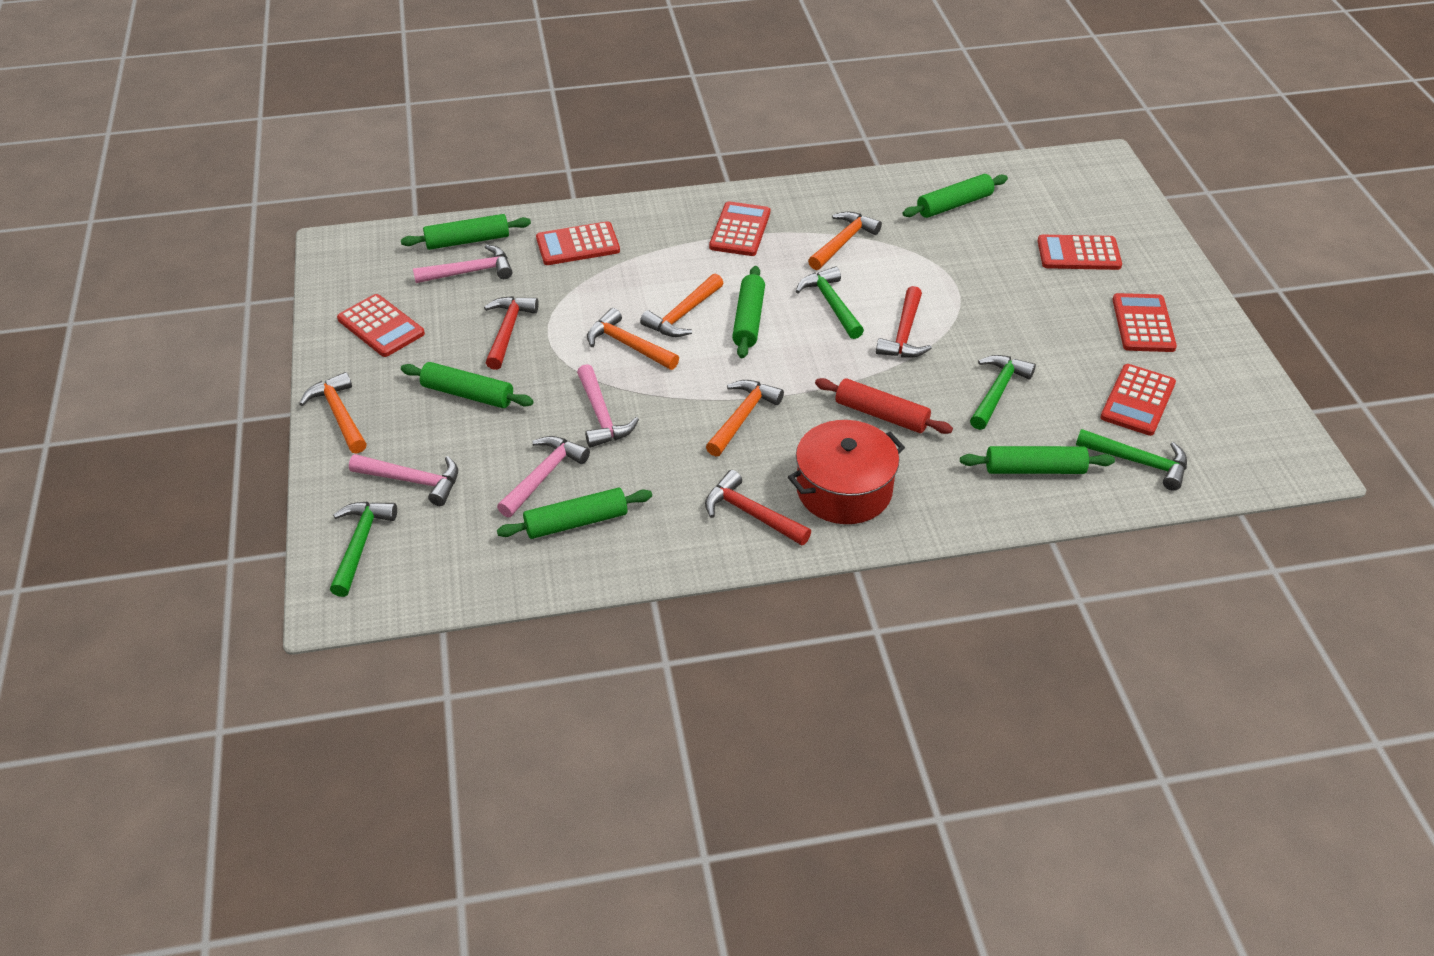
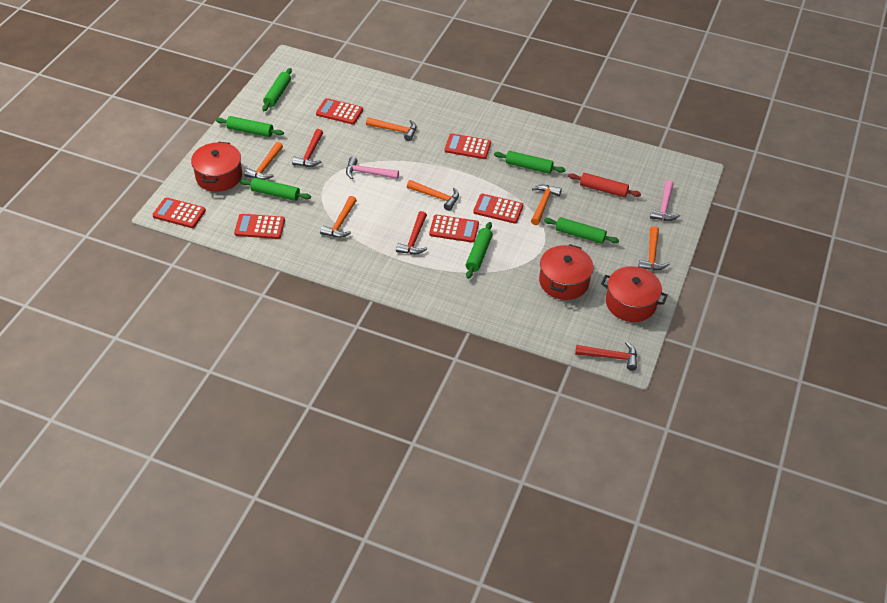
green hammer: [330,502,397,597] [796,267,864,339] [970,355,1036,430] [1076,429,1187,491] = 4 -> none = 0
orange hammer: [299,372,367,454] [587,308,679,370] [640,273,724,337] [706,380,784,457] [808,212,882,270] = 5 -> [244,142,283,180] [320,196,357,238] [366,117,416,141] [407,180,459,211] [531,185,562,225] [638,226,669,270] = 6
pink hammer: [349,454,458,506] [413,244,512,283] [497,436,590,517] [577,364,639,448] = 4 -> [346,157,399,180] [650,180,680,221] = 2
red pot: [788,420,905,524] = 1 -> [191,142,242,192] [539,244,594,300] [601,266,668,322] = 3

